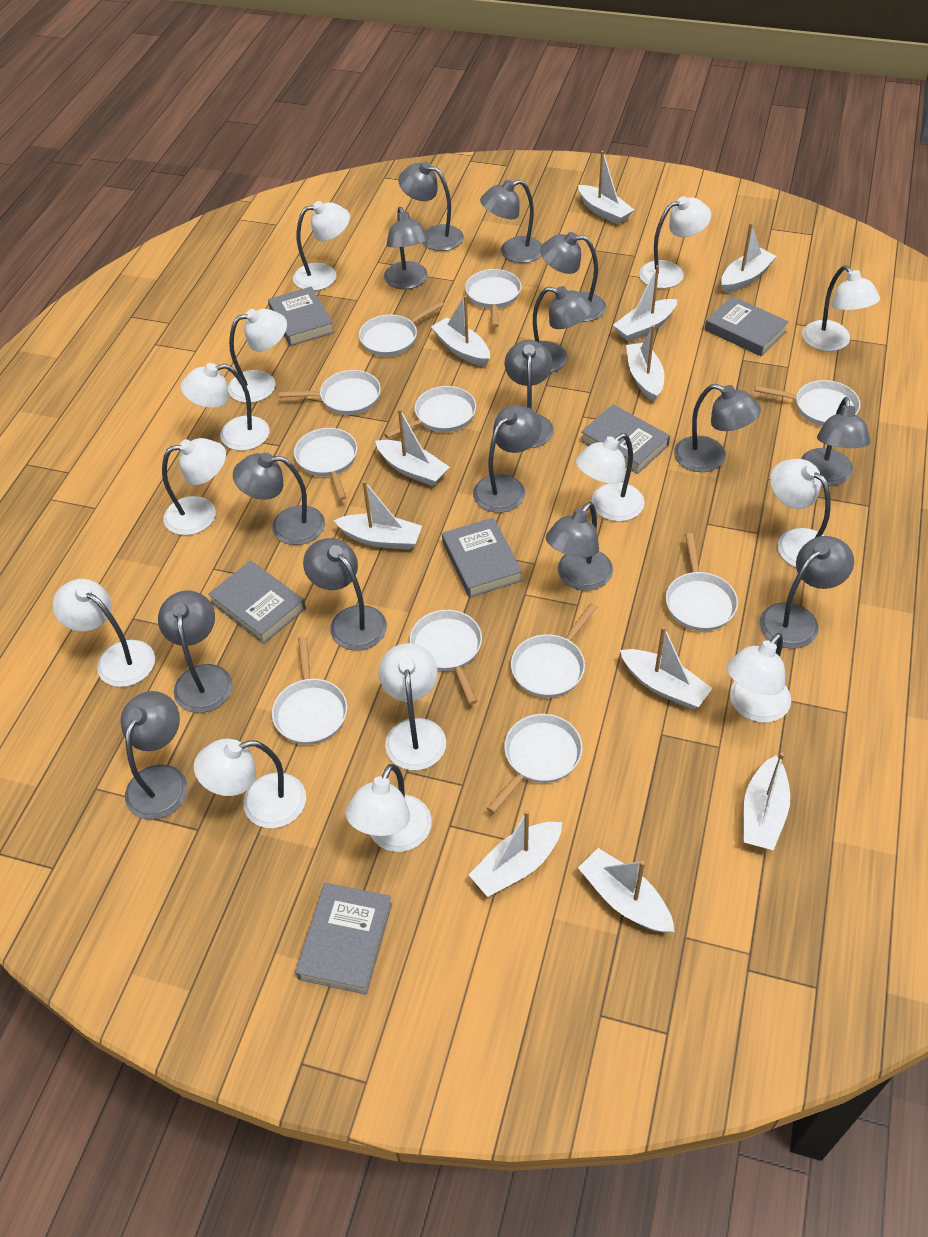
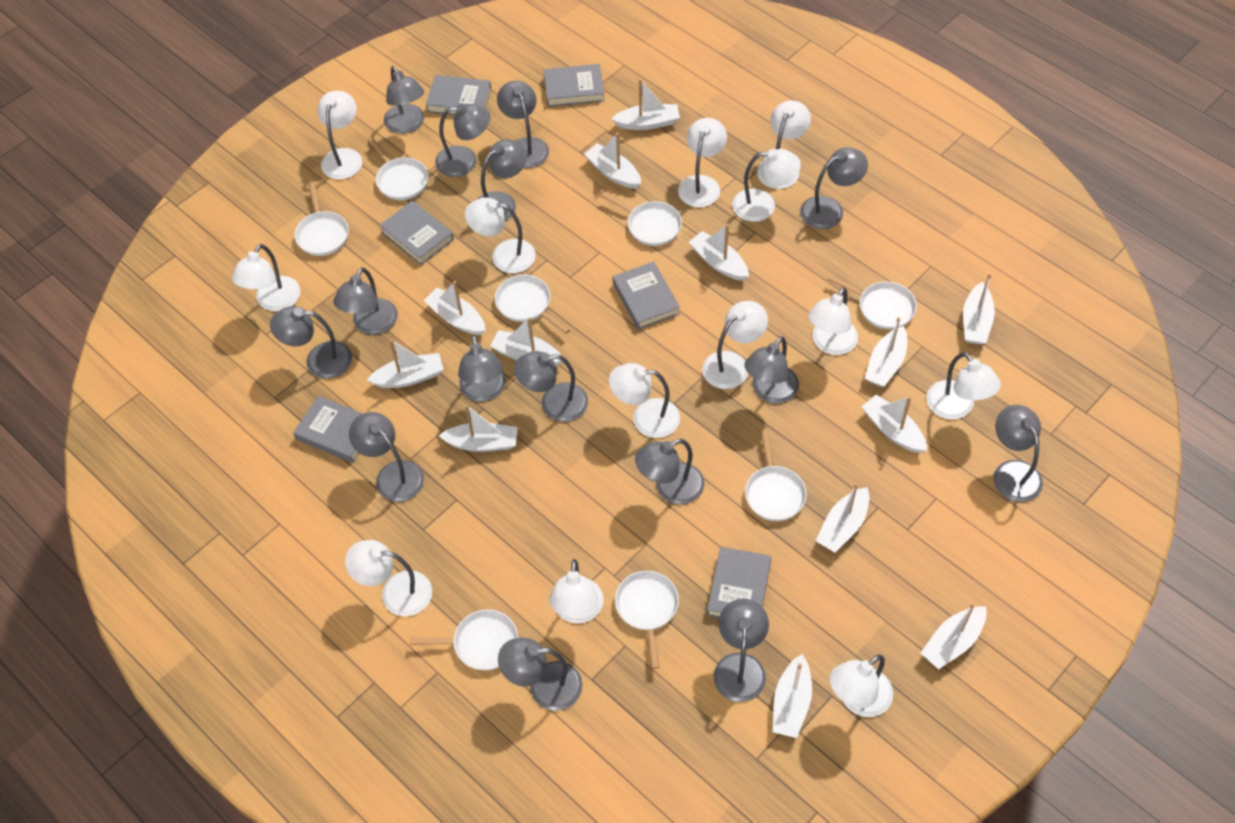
white boat: [334,481,422,550] [375,408,450,486] [431,295,490,366] [469,810,562,897] [578,151,634,225] [578,848,675,933] [613,265,677,342] [620,626,713,709] [626,325,664,402] [721,223,777,293] [743,752,790,850] = 11 -> [367,339,444,388] [424,281,486,335] [438,404,517,452] [490,317,562,366] [584,133,641,189] [611,79,680,130] [689,224,749,281] [773,654,812,738] [816,483,870,553] [861,395,927,453] [865,317,907,387] [921,603,987,670] [963,273,995,344] = 13
white pan: [272,636,347,745] [279,370,381,415] [294,428,357,500] [359,301,444,356] [384,386,476,438] [410,610,482,704] [465,269,522,328] [487,714,583,813] [511,603,597,698] [666,533,738,631] [755,380,860,426] = 11 -> [295,183,349,256] [368,137,428,200] [410,609,518,670] [495,275,570,334] [601,192,682,246] [615,571,679,669] [745,429,807,521] [827,275,917,329] = 8

